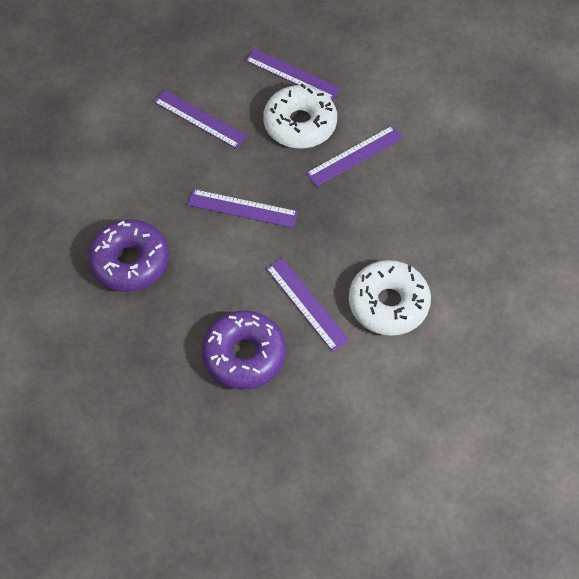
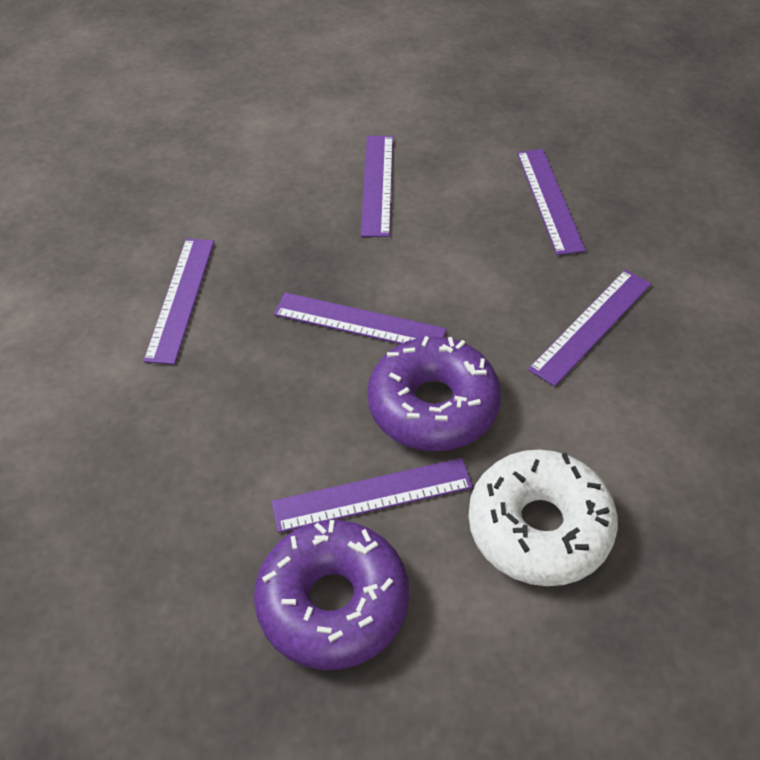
purple ruler: [154,90,248,149] [188,189,298,228] [245,48,341,100] [266,258,350,352] [306,126,403,187] = 5 -> [143,239,214,365] [271,458,473,533] [274,292,447,344] [361,136,393,237] [517,149,586,255] [528,270,651,386] = 6
white donut: [263,83,337,148] [349,260,431,336] = 2 -> [468,449,618,586] = 1

